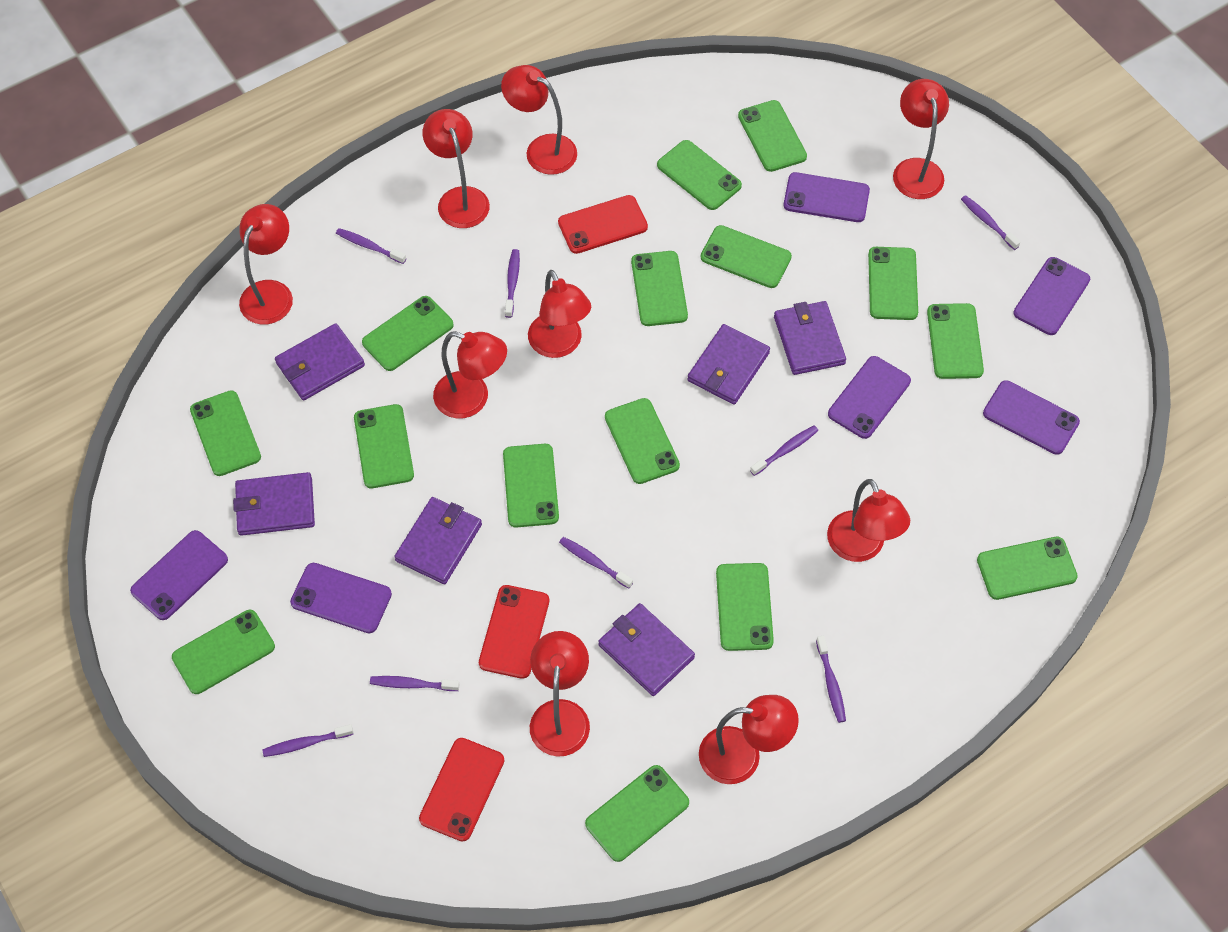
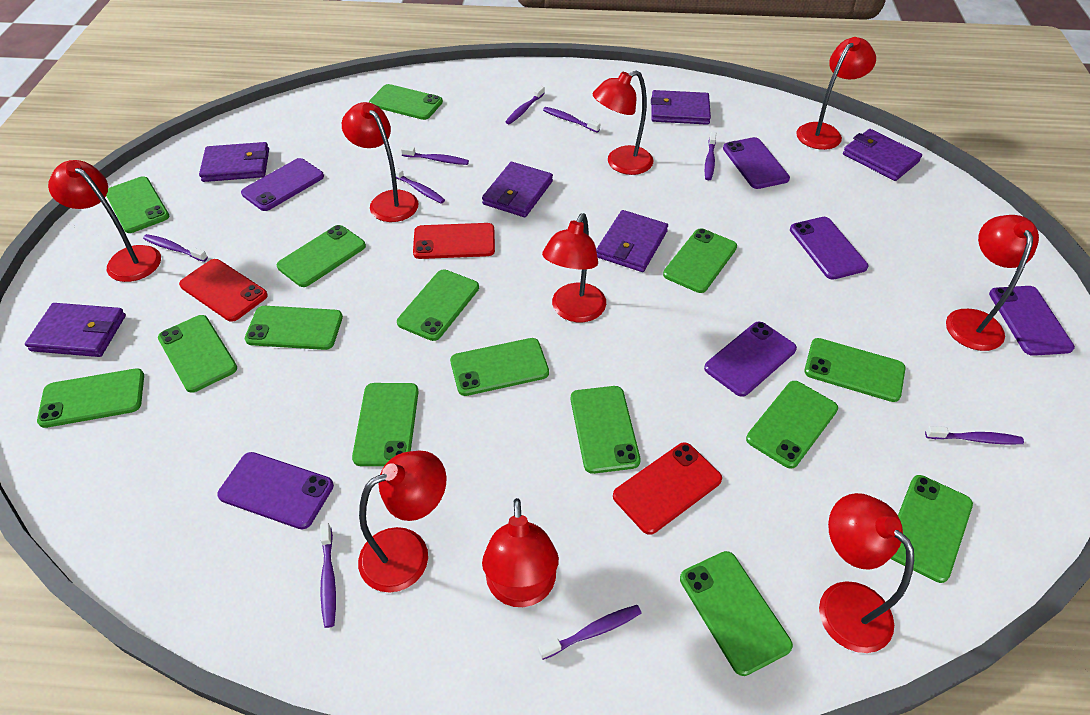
purple toothbrush: [262,724,353,757] [336,228,406,264] [370,676,460,691] [505,249,520,318] [559,537,633,589] [750,425,818,476] [816,636,846,723] [961,195,1020,250] = 8 -> [143,234,208,262] [320,523,336,628] [394,166,445,204] [401,146,469,165] [505,86,545,124] [538,605,641,660] [543,107,600,133] [705,132,716,180] [925,426,1024,445] = 9

